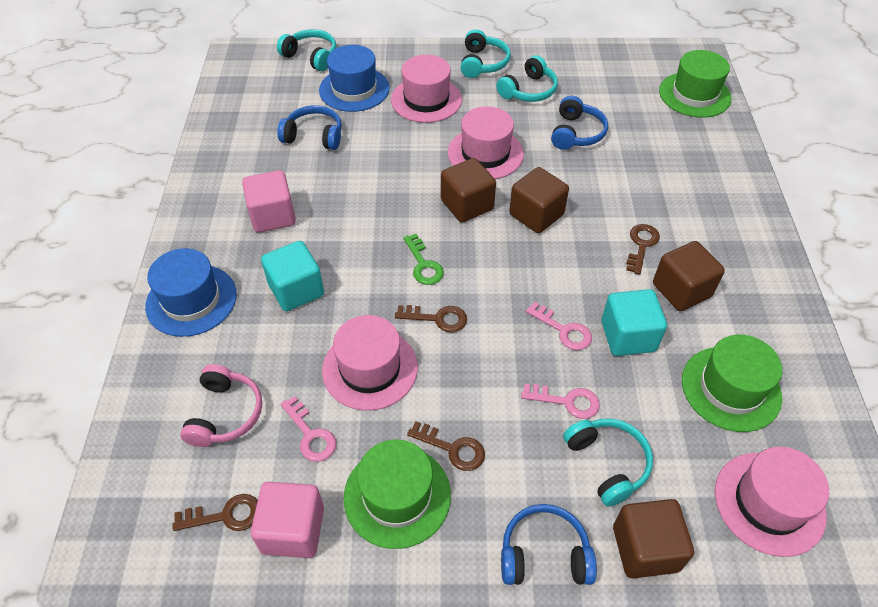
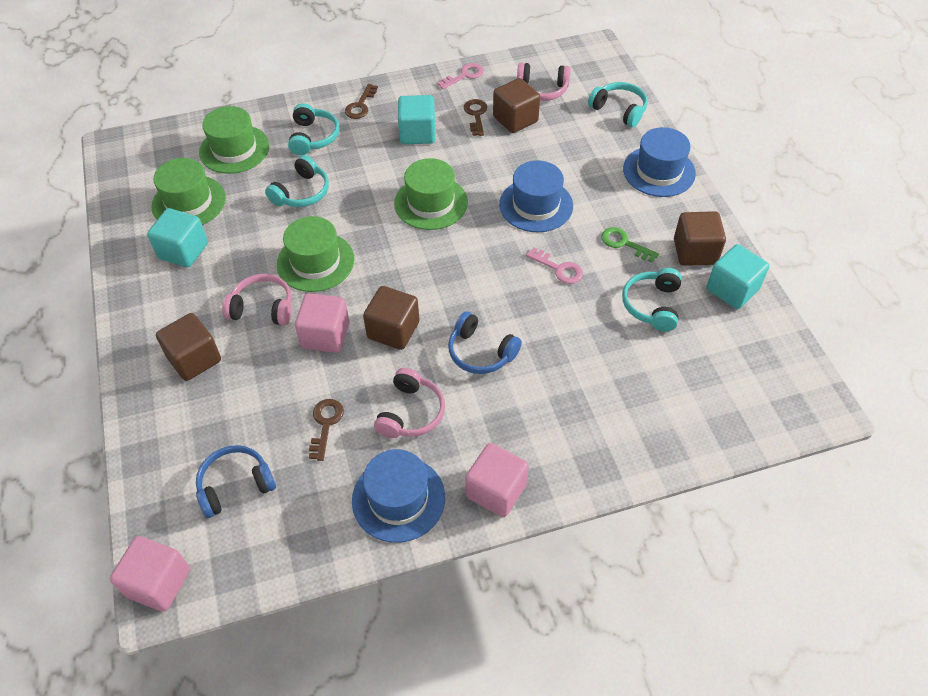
blue hat: [145,248,237,337] [319,45,390,112] = 2 -> [352,449,445,543] [499,160,573,232] [623,127,696,197] = 3
blue headphones: [277,105,342,150] [501,504,597,585] [551,96,608,150] = 3 -> [196,445,276,518] [448,311,522,374] = 2
brown key: [172,494,258,531] [395,305,467,332] [407,421,485,471] [626,224,660,275] = 4 -> [309,399,344,461] [345,84,378,119] [464,99,487,136] = 3
green hat: [343,440,451,549] [659,50,731,118] [682,335,782,432] = 3 -> [152,158,226,225] [199,106,270,174] [277,216,354,292] [394,158,468,230] = 4
pink cube: [242,170,296,233] [251,482,324,558] = 2 -> [110,536,190,612] [295,293,350,353] [465,443,529,517] = 3
pink hat: [322,315,418,411] [391,55,462,123] [448,106,524,179] [715,447,829,557] = 4 -> none = 0
pink headphones: [180,364,262,447] = 1 -> [222,274,292,325] [374,368,445,438] [517,63,571,101] = 3
pink key: [281,396,336,462] [521,384,600,419] [526,302,592,350] = 3 -> [437,63,484,89] [526,247,583,284] = 2
turquoise cube: [261,241,324,311] [601,289,667,356] = 2 -> [147,208,208,267] [398,95,436,144] [707,244,769,309] = 3

